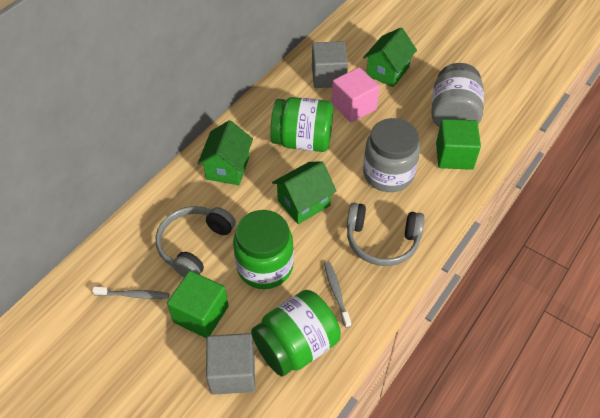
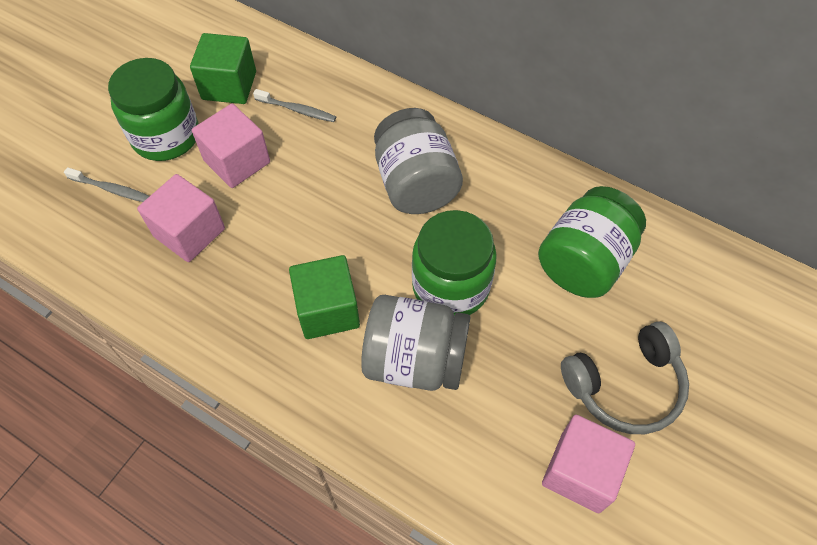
green house: [198,120,253,185] [272,161,337,224] [363,28,417,87] = 3 -> none = 0
grey cube: [206,333,255,395] [312,41,348,88] = 2 -> none = 0
grey headphones: [156,206,236,277] [347,203,425,266] = 2 -> [561,322,689,434] = 1
pink cube: [332,67,380,123] = 1 -> [137,174,225,262] [192,104,270,188] [542,415,635,513] = 3

